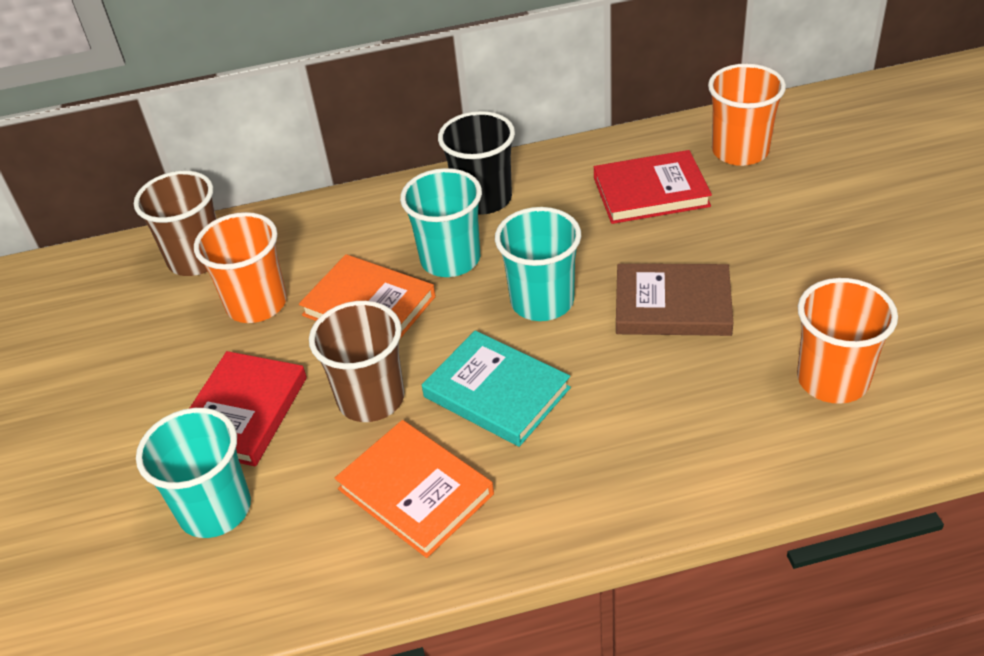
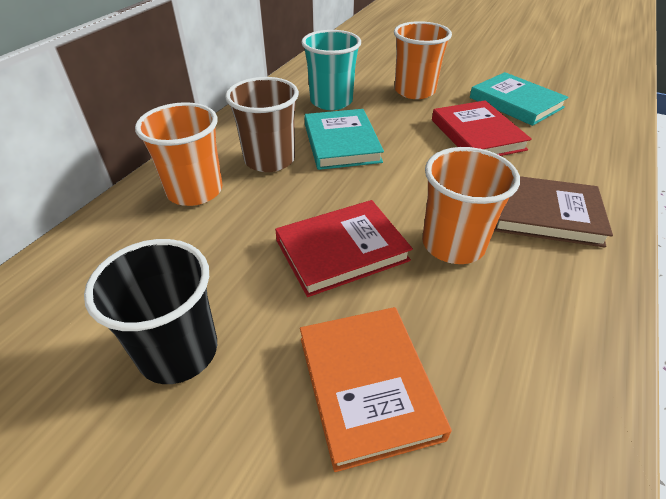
brown cup: [134,171,217,276] [309,301,405,422] = 2 -> [225,77,299,172] = 1
orange book: [299,254,436,339] [335,420,494,558] = 2 -> [300,307,452,472] = 1
turquoise book: [422,330,571,447] = 1 -> [304,109,384,170] [470,72,569,126] = 2
turquoise cup: [136,408,251,538] [400,168,482,277] [495,207,581,321] = 3 -> [301,30,361,110] = 1

